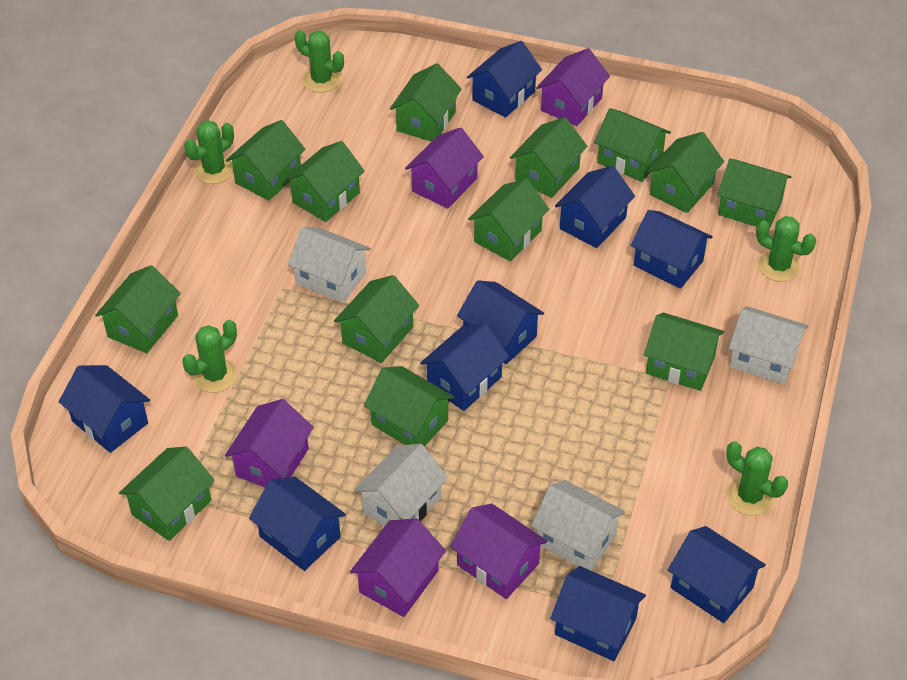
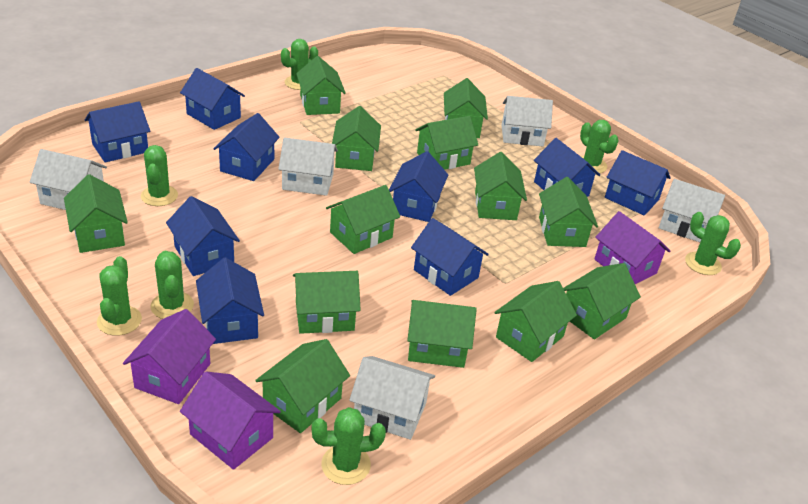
green cactus: [182,320,237,393] [184,120,234,184] [295,30,344,93] [726,441,788,516] [756,216,816,282] = 5 -> [97,256,142,336] [141,145,178,206] [151,251,194,319] [281,39,318,90] [312,407,386,485] [580,120,619,173] [685,212,741,275] = 7
purple house: [225,399,314,487] [350,518,446,617] [405,127,484,209] [450,504,548,599] [536,48,610,126] = 5 -> [123,309,216,404] [180,371,281,470] [594,211,671,284] = 3
white house: [288,227,371,303] [354,444,448,526] [531,480,625,571] [729,306,808,385] = 4 -> [29,149,107,210] [278,137,338,196] [349,356,435,440] [502,96,553,146] [659,179,725,242] = 5

